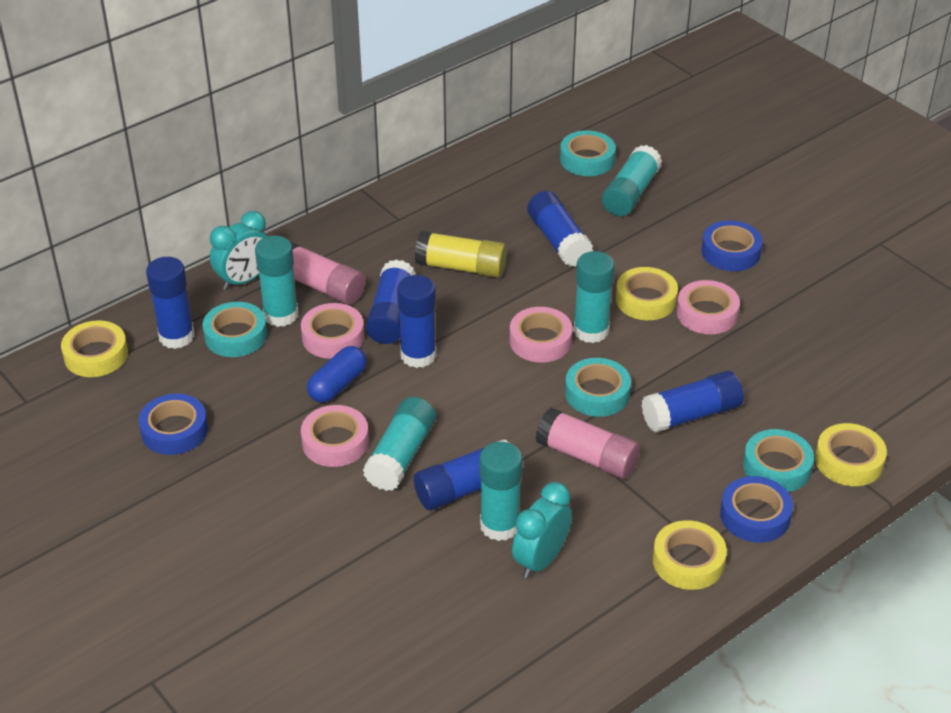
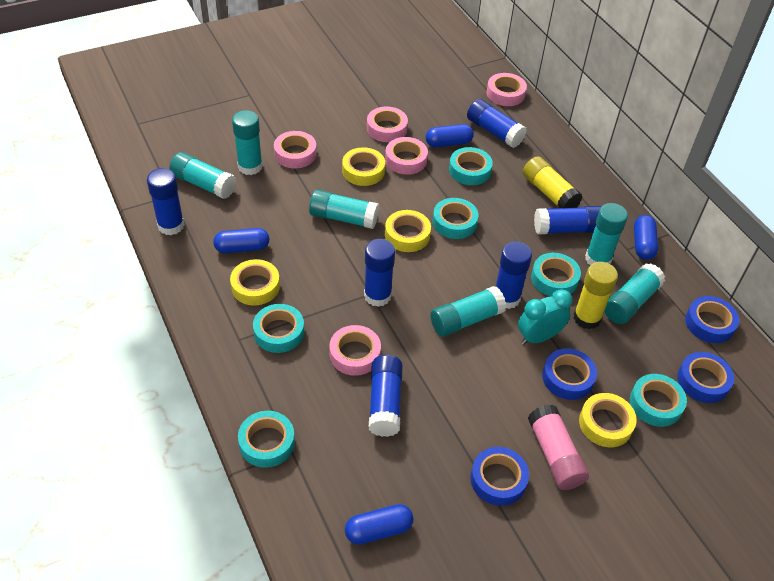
blue capsule: [307,346,367,403] = 1 -> [213,228,269,253] [345,504,413,545] [426,124,474,147] [634,215,658,260] = 4
blue tape: [139,394,208,455] [701,220,763,271] [720,476,793,543] = 3 -> [470,447,529,506] [542,348,597,400] [677,352,734,403] [685,296,739,343] = 4
pink glue stick: [291,242,365,305] [536,407,640,479] = 2 -> [528,404,589,490] = 1
pink tape: [301,303,364,359] [301,405,369,467] [510,307,573,362] [677,280,740,334] = 4 -> [274,131,317,168] [329,325,381,376] [367,107,408,142] [385,137,428,175] [487,73,527,106] = 5
turquoise clock: [210,211,268,290] [512,482,572,579] = 2 -> [518,289,572,345] = 1
turquoise glue stick: [255,235,298,327] [363,397,436,491] [480,442,523,541] [573,251,615,343] [602,145,662,216] = 5 -> [169,152,236,199] [232,110,263,175] [309,190,379,229] [431,286,506,337] [585,203,628,265] [604,263,665,324] = 6
turquoise tape: [203,302,267,357] [560,131,616,176] [565,358,631,417] [743,429,814,492] = 4 -> [238,411,295,468] [253,304,304,353] [433,198,479,239] [449,147,493,185] [531,253,581,296] [630,374,687,427] = 6
yellow glue stick: [415,231,507,278] = 1 -> [523,156,583,208] [573,262,618,329] = 2

